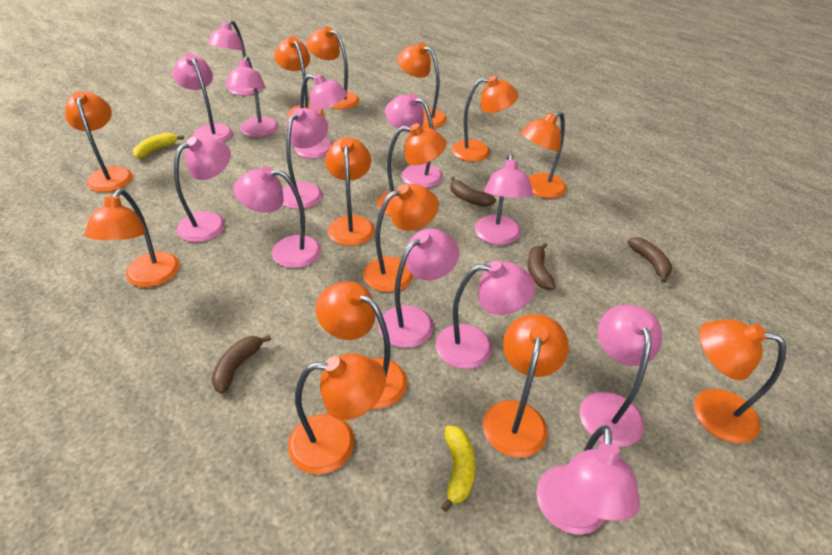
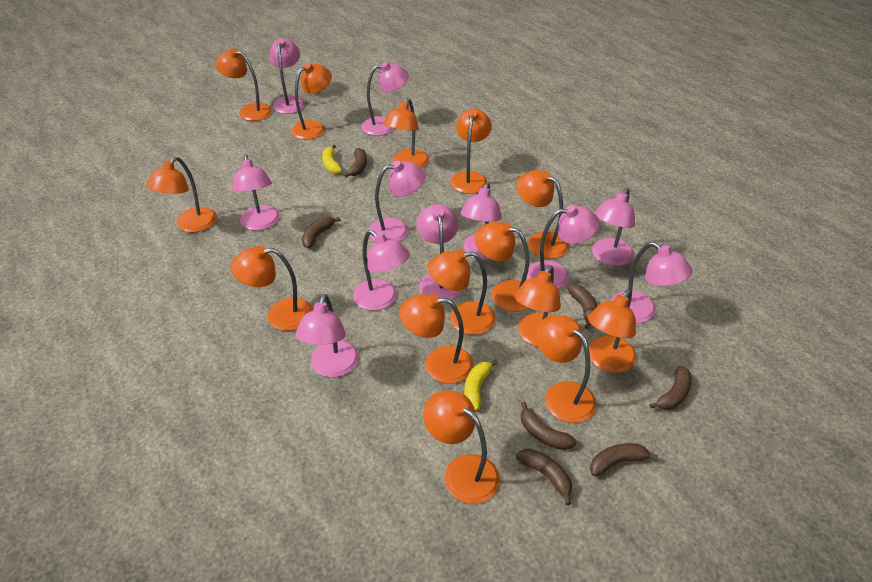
brown banana: [211,335,271,394] [450,177,496,207] [528,243,556,290] [627,237,672,283] = 4 -> [302,217,341,248] [344,148,367,178] [516,449,572,505] [521,402,576,450] [567,284,597,330] [590,443,658,476] [649,366,692,410] = 7
pink lamp: [173,53,233,142] [174,137,231,242] [207,20,262,96] [225,56,279,137] [233,166,321,268] [283,108,328,209] [294,74,348,159] [378,228,459,348] [385,93,443,188] [435,260,536,369] [475,154,533,245] [536,425,640,534] [580,305,662,447] = 13 -> [232,155,280,231] [269,38,305,114] [296,294,359,377] [353,230,410,311] [361,62,409,136] [369,161,425,242] [416,204,462,300] [461,183,502,260] [526,205,599,289] [592,188,635,266] [611,242,693,323] = 11

